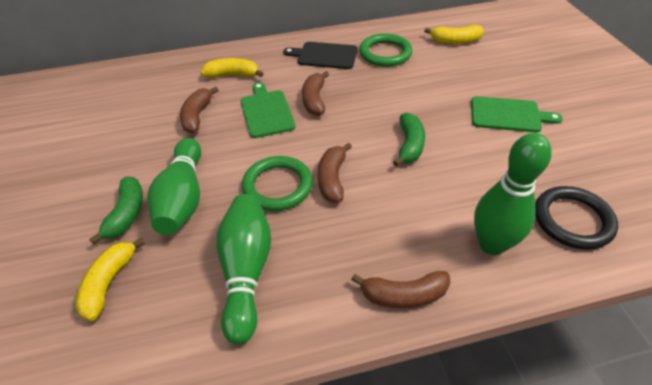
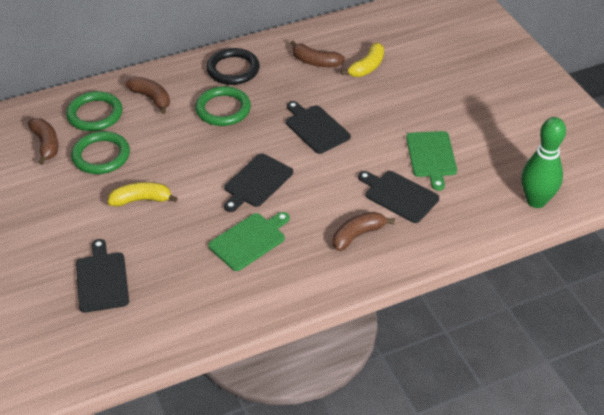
black cutting board: [283,42,358,69] = 1 -> [76,239,129,313] [224,154,293,212] [286,101,351,154] [358,171,439,223] = 4
green banana: [89,176,143,245] [393,113,425,167] = 2 -> none = 0
green bowling pin: [147,138,201,235] [217,194,271,344] [474,133,552,255] = 3 -> [521,117,566,208] = 1
green ring: [242,156,313,211] [359,33,412,67] = 2 -> [66,91,122,131] [71,131,130,174] [195,86,251,126] = 3
yellow banana: [75,238,145,321] [200,58,264,78] [424,25,484,44] = 3 -> [108,182,178,207] [341,43,384,77] = 2

